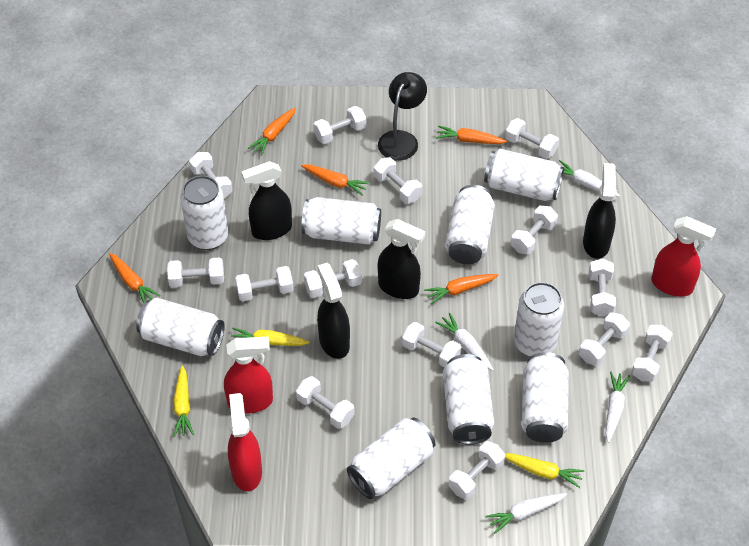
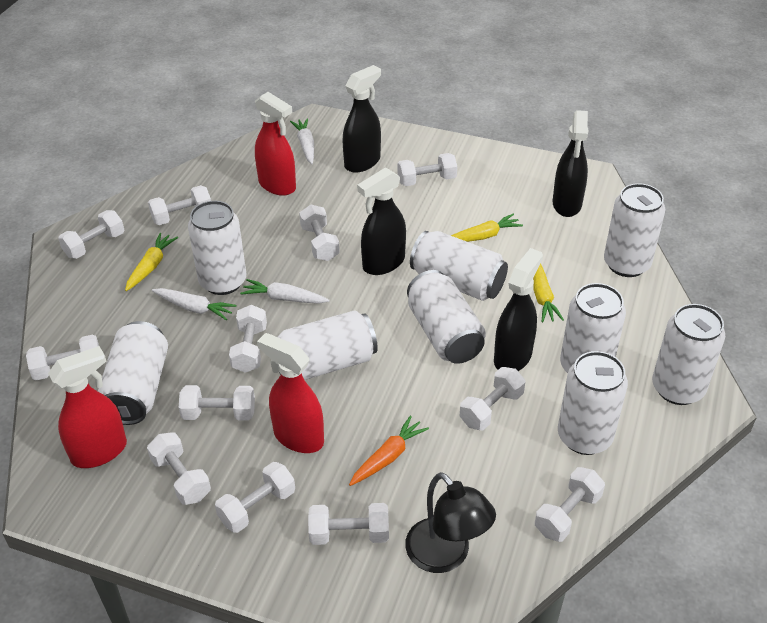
orange carrot: [109,253,161,303] [248,107,296,155] [301,164,370,196] [424,274,498,304] [436,126,507,144] = 5 -> [349,415,429,486] = 1
white carrot: [435,313,494,371] [485,493,567,534] [559,160,620,197] [605,371,630,443] = 4 -> [152,288,236,321] [240,279,330,304] [290,118,314,164] = 3
white dumbbell: [167,257,224,287] [189,152,232,199] [235,266,293,302] [296,376,355,429] [304,259,362,298] [313,106,366,144] [374,157,422,204] [402,322,462,367] [449,441,505,499] [505,118,559,159] [511,205,558,254] [579,312,630,366] [589,258,616,316] [631,325,673,382] = 14 -> [26,334,99,380] [58,210,124,259] [147,432,211,505] [148,185,211,225] [179,385,255,420] [215,462,295,533] [229,305,267,373] [299,205,340,261] [308,503,389,545] [397,153,457,186] [460,367,525,430] [535,467,605,542] = 12

